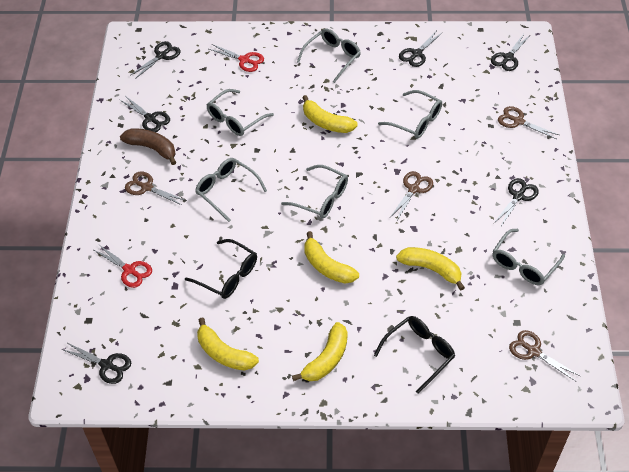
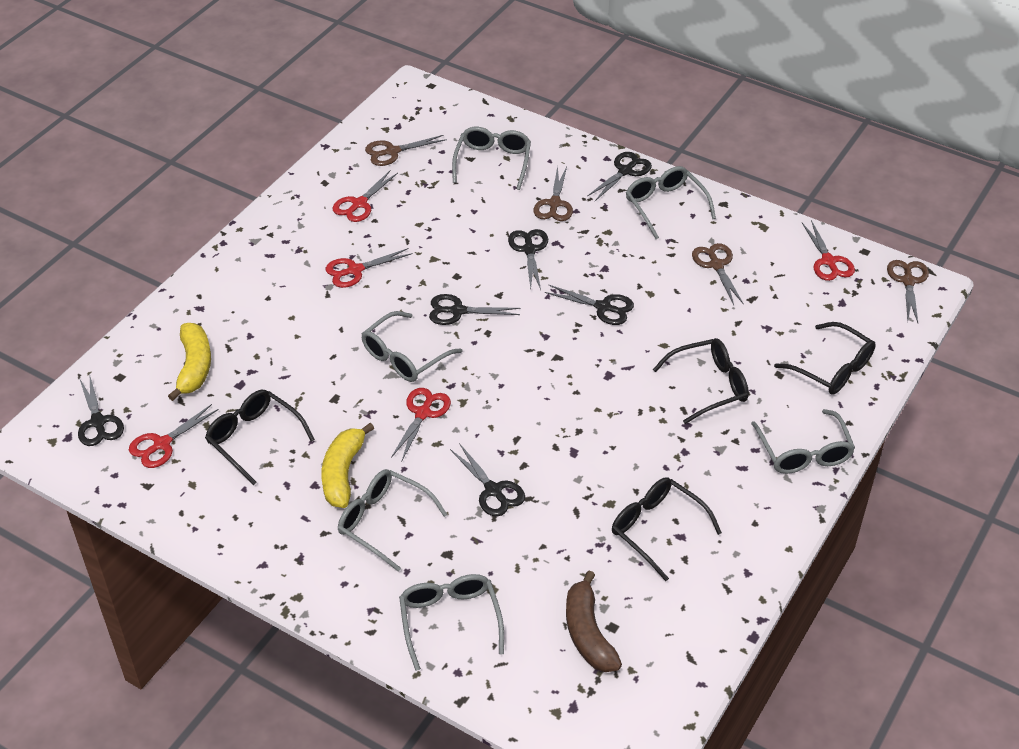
black glasses: [185,239,257,299] [374,316,455,393] = 2 -> [205,390,315,485] [612,477,722,581] [653,338,749,424] [774,322,876,395] = 4
red scissors: [94,244,152,288] [209,44,264,72] = 2 -> [129,404,219,468] [326,248,413,288] [333,170,398,222] [391,388,451,462] [802,220,855,281] = 5
yellow banana: [197,317,259,371] [292,322,348,381] [302,95,358,133] [304,231,359,284] [396,247,465,291] = 5 -> [168,323,211,401] [321,423,374,508] = 2

